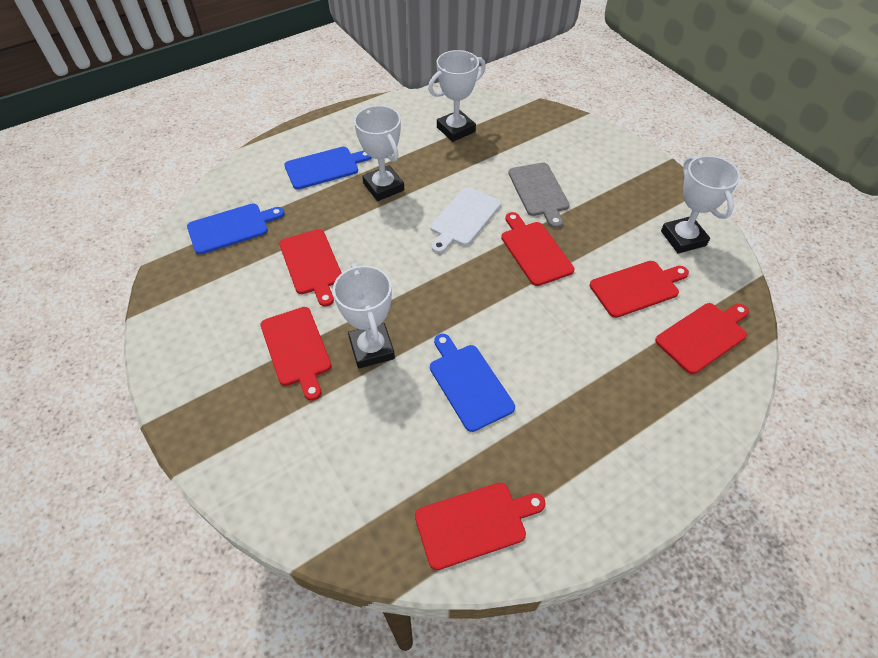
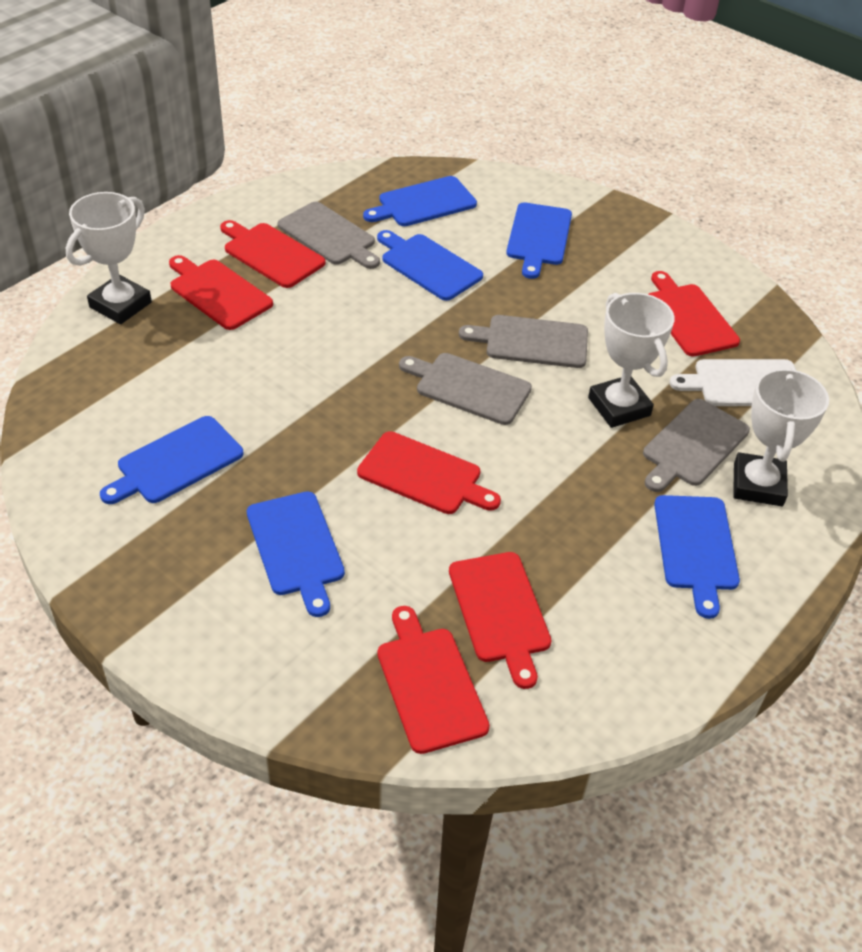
blue cutting board: [187,203,285,254] [284,147,372,189] [430,334,515,432] = 3 -> [100,416,243,504] [247,491,345,617] [363,176,477,226] [377,230,483,301] [506,202,572,279] [654,495,740,619] = 6
grey cutting board: [508,163,570,228] = 1 -> [277,202,380,269] [399,353,532,425] [459,315,588,368] [643,399,750,492] = 4
white trophy: [333,263,395,368] [354,105,404,201] [428,50,486,142] [661,155,740,254] = 4 -> [66,192,152,324] [588,293,674,428] [733,367,829,506] = 3

